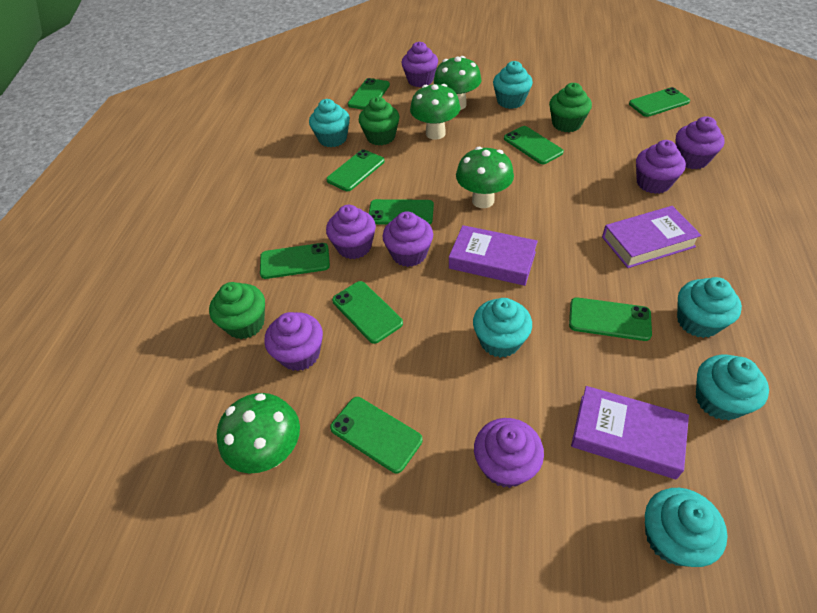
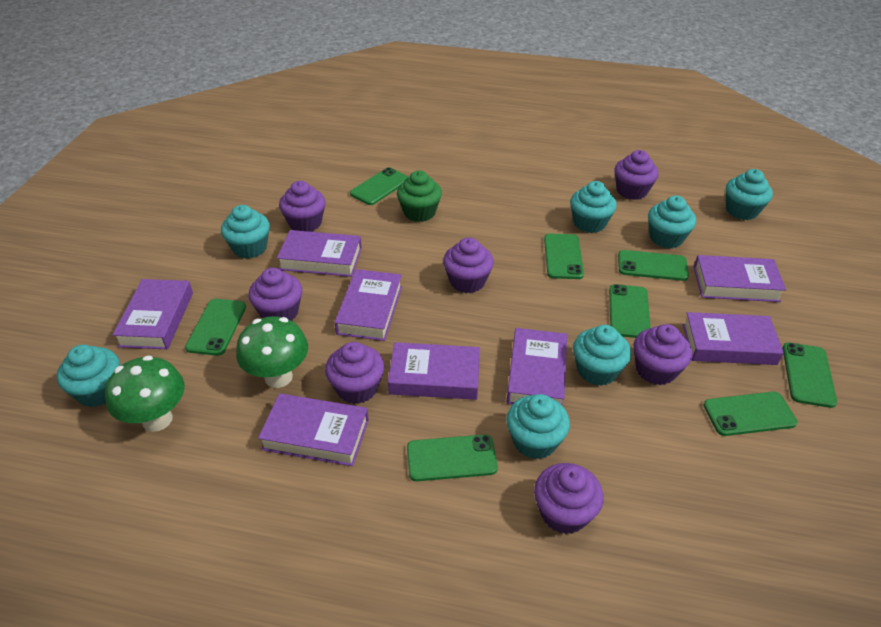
green cupcake: [209,282,265,339] [359,97,400,146] [549,83,592,132] = 3 -> [397,171,442,222] = 1
green mushroom: [217,393,300,473] [410,84,461,140] [434,56,481,110] [456,147,514,208] = 4 -> [105,355,185,432] [236,316,308,388] = 2
green phone: [260,243,330,279] [326,149,385,191] [330,397,423,473] [332,281,403,344] [348,78,390,110] [369,199,434,225] [504,126,564,164] [569,297,652,341] [629,87,690,117] = 9 -> [185,299,246,356] [350,167,408,205] [407,434,498,481] [544,234,584,279] [609,284,651,338] [618,250,689,281] [704,392,798,436] [783,343,837,408] = 8
purple book: [449,225,538,286] [571,386,689,479] [602,206,702,268] = 3 -> [112,279,193,349] [258,393,369,466] [277,230,362,277] [334,269,402,341] [388,342,480,400] [507,328,567,405] [683,312,784,365] [694,255,786,302] = 8
turquoise cupcake: [309,99,350,147] [473,298,532,358] [493,61,533,109] [645,488,727,567] [677,277,742,338] [696,355,769,421] = 6 -> [57,345,120,407] [221,205,270,259] [506,394,570,459] [570,181,617,233] [573,325,631,386] [648,196,696,249] [726,169,773,220] = 7

